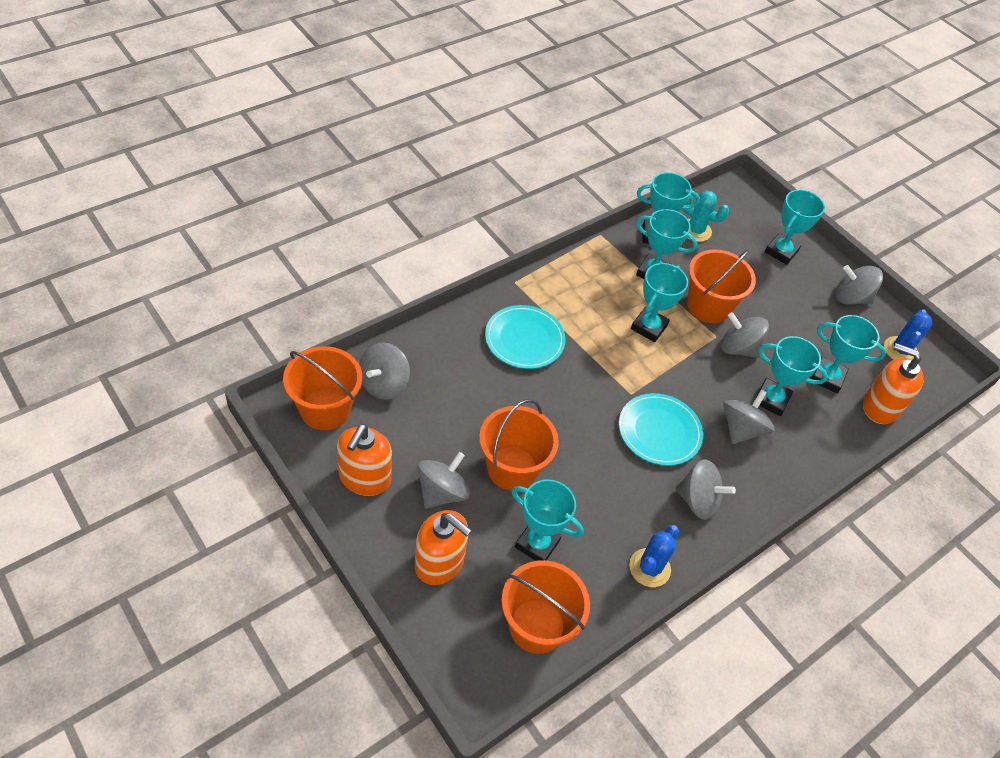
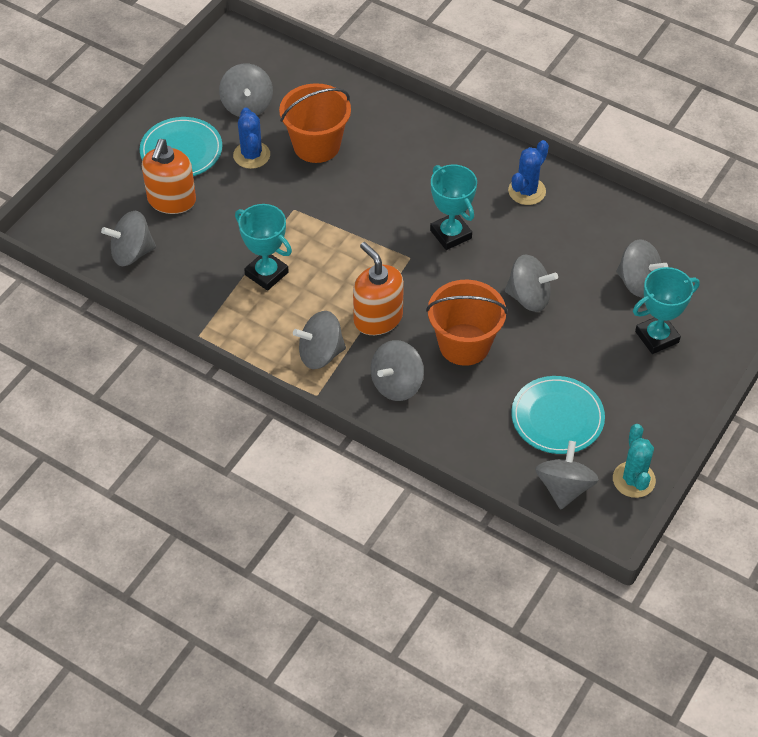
grey spinning top: [359,343,410,400] [417,452,470,509] [676,459,736,520] [721,312,769,358] [723,390,775,444] [835,265,883,305] = 6 -> [101,211,156,266] [219,64,273,117] [293,311,346,369] [371,340,424,401] [505,255,558,312] [535,441,599,510] [616,239,668,298] = 7
orange bucket: [283,346,362,430] [479,399,559,491] [501,560,590,654] [687,249,756,323] = 4 -> [279,83,351,163] [426,279,508,366] = 2
orange soap dispenser: [337,424,392,496] [415,510,472,585] [863,343,924,424] = 3 -> [142,139,196,214] [353,242,404,335] = 2
turquoise trophy: [512,479,584,561] [631,263,688,342] [636,209,697,279] [637,172,700,244] [754,336,828,416] [765,190,825,265] [811,315,886,393] = 7 -> [235,204,292,291] [430,164,477,250] [633,267,700,354] = 3

